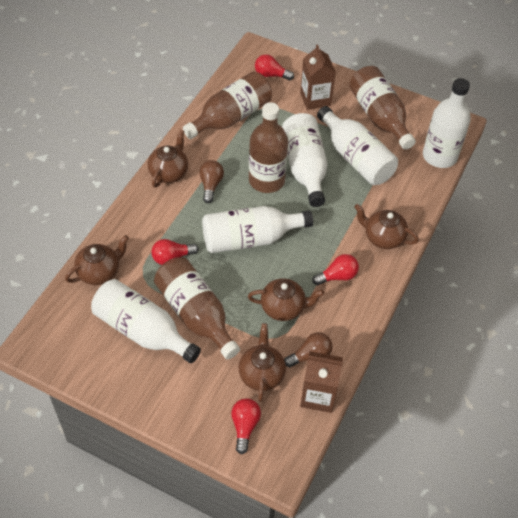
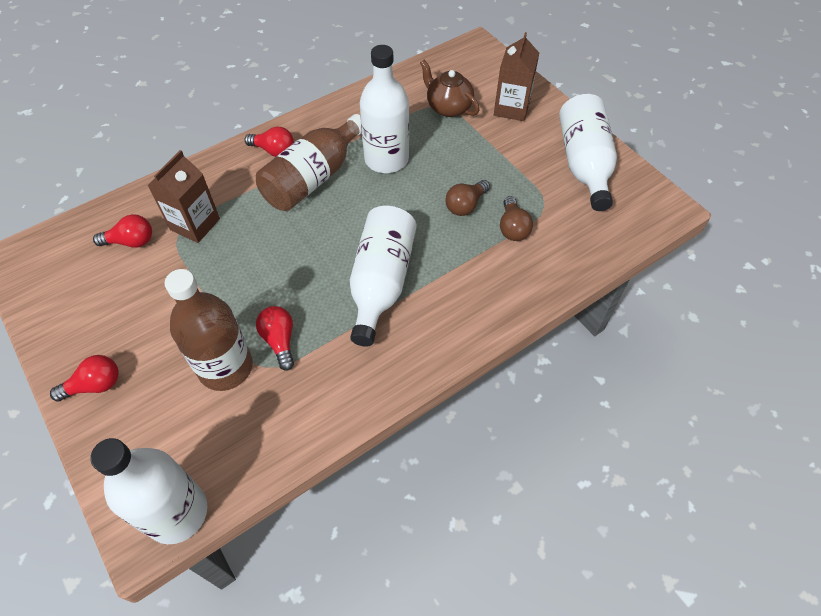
brown bottle: [154,257,240,360] [183,71,272,139] [249,102,288,193] [349,66,416,150] = 4 -> [165,269,253,391] [256,114,362,211] = 2
brown teapot: [65,235,129,285] [148,130,188,187] [239,323,286,402] [248,278,324,321] [354,204,419,249] = 5 -> [420,60,479,117] = 1
white bottle: [91,279,201,363] [202,206,313,253] [282,113,328,207] [317,106,398,185] [423,78,471,168] = 5 -> [91,438,207,544] [350,205,416,347] [360,45,409,173] [559,94,617,211] = 4

